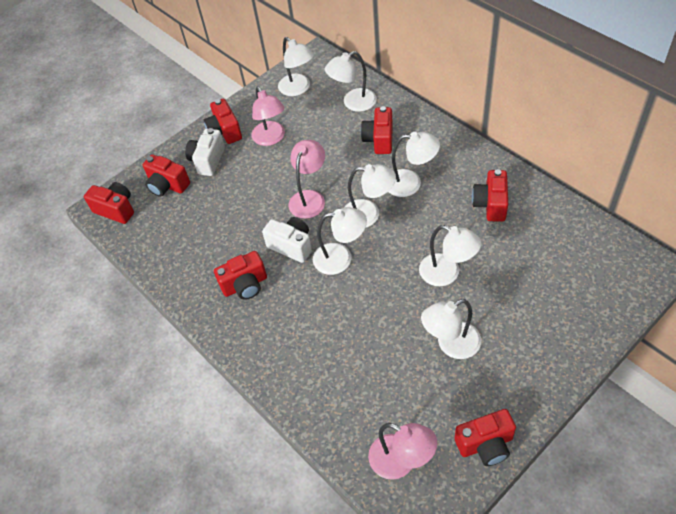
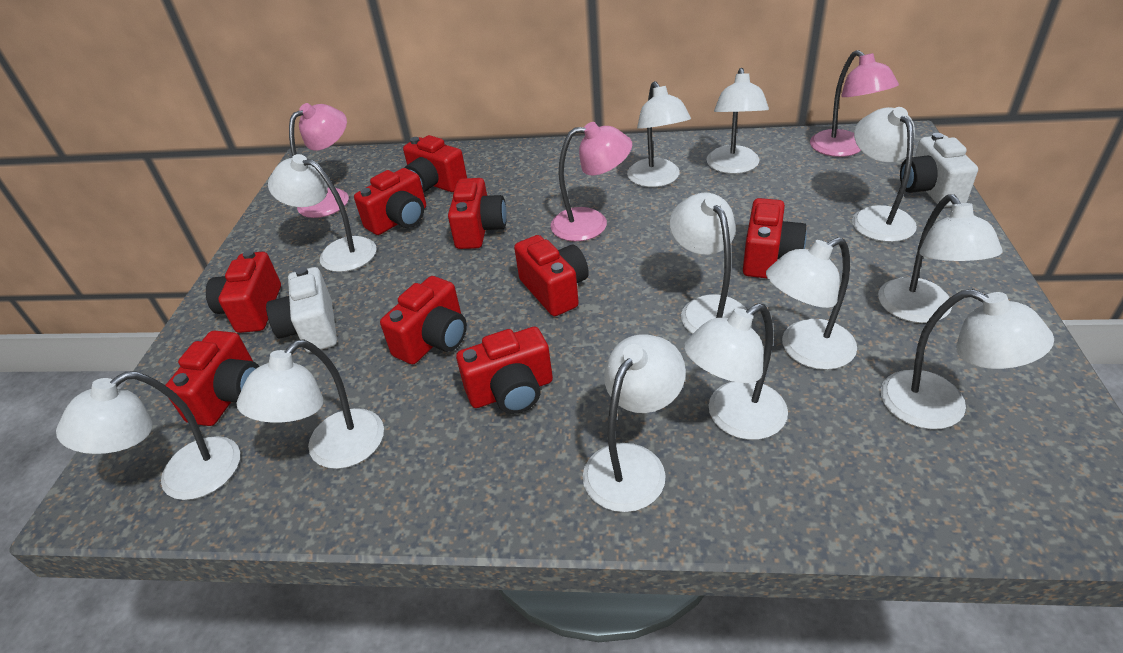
red camera: [84,182,134,224] [143,154,190,197] [203,99,242,144] [214,251,267,300] [361,106,393,154] [454,409,516,466] [472,169,508,222] = 7 -> [165,330,259,426] [206,250,281,333] [354,168,426,235] [380,276,467,364] [403,135,467,193] [448,178,507,249] [456,327,553,414] [514,235,589,316] [743,198,807,279] = 9
white lamp: [278,37,314,96] [313,207,367,275] [325,51,377,112] [344,164,396,228] [388,132,440,197] [419,225,482,286] [421,299,481,359] = 7 -> [56,371,240,500] [237,340,384,469] [268,154,376,272] [583,334,686,512] [627,81,691,187] [670,193,747,334] [684,303,788,440] [707,68,769,174] [766,237,857,370] [852,107,917,242] [878,194,1002,323] [881,289,1054,429] = 12

